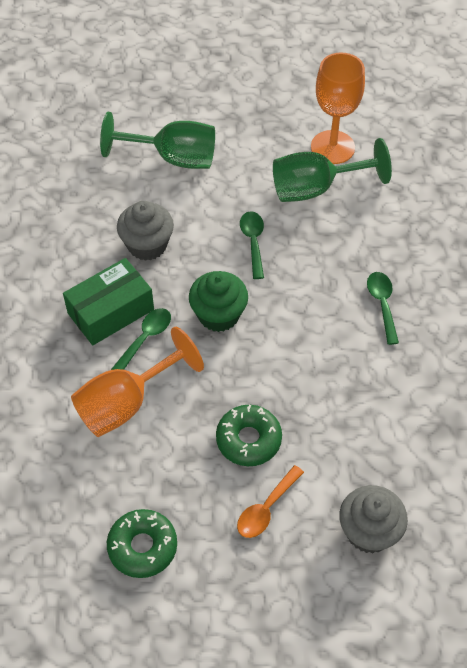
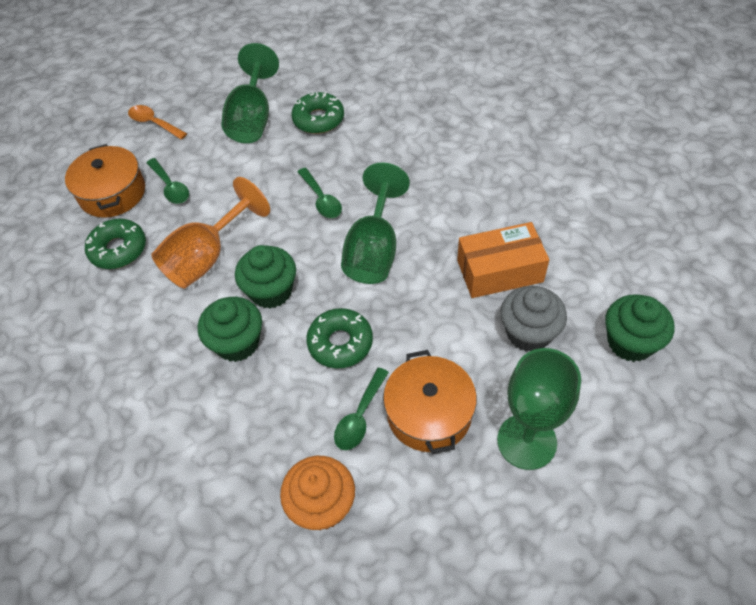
green box: [63,258,154,345] = 1 -> none = 0
green cupcake: [189,271,248,332] = 1 -> [198,297,262,362] [235,245,296,308] [605,294,674,362] = 3
green donut: [107,509,177,578] [216,405,282,466] = 2 -> [85,219,146,269] [291,92,344,134] [306,308,373,368] = 3
green goblet: [100,112,215,169] [273,138,392,202] = 2 -> [222,43,279,143] [341,162,410,284] [497,348,581,470] = 3
grey cupcake: [117,201,174,261] [339,485,408,554] = 2 -> [500,286,567,352] = 1
orange box: none = 0 -> [457,222,549,298] = 1
orange cupcake: none = 0 -> [280,456,355,530] = 1
orange goblet: [71,327,204,437] [311,53,365,164] = 2 -> [151,177,270,288] = 1
orange pot: none = 0 -> [65,144,145,218] [383,350,477,454] = 2

